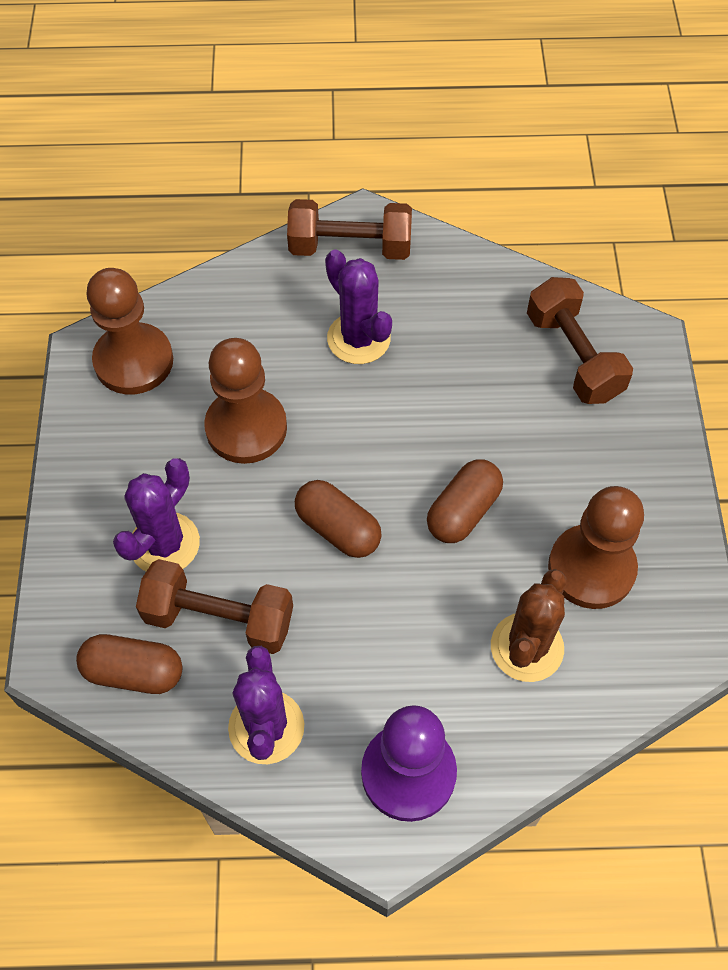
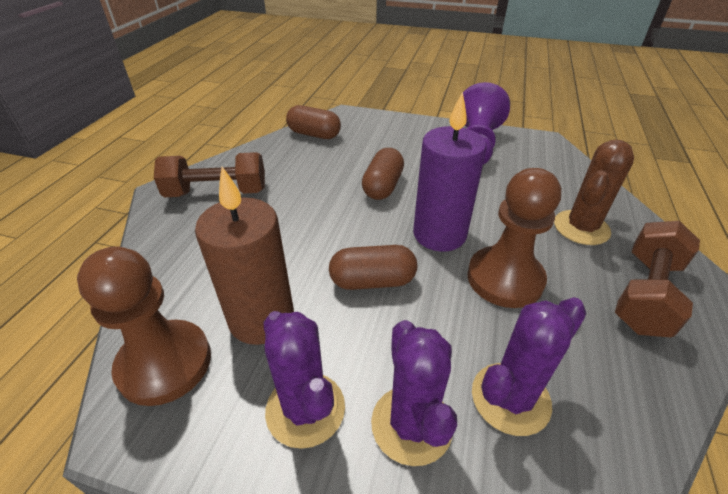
brown candle: none = 0 -> [195,167,294,345] = 1
brown dumbbell: [136,559,293,654] [287,199,412,260] [527,277,633,404] = 3 -> [154,152,265,197] [615,221,700,337] = 2
brown pawn: [87,268,173,395] [204,338,287,464] [548,486,644,609] = 3 -> [77,246,211,406] [467,168,561,308] = 2
purple candle: none = 0 -> [413,92,487,252] = 1

